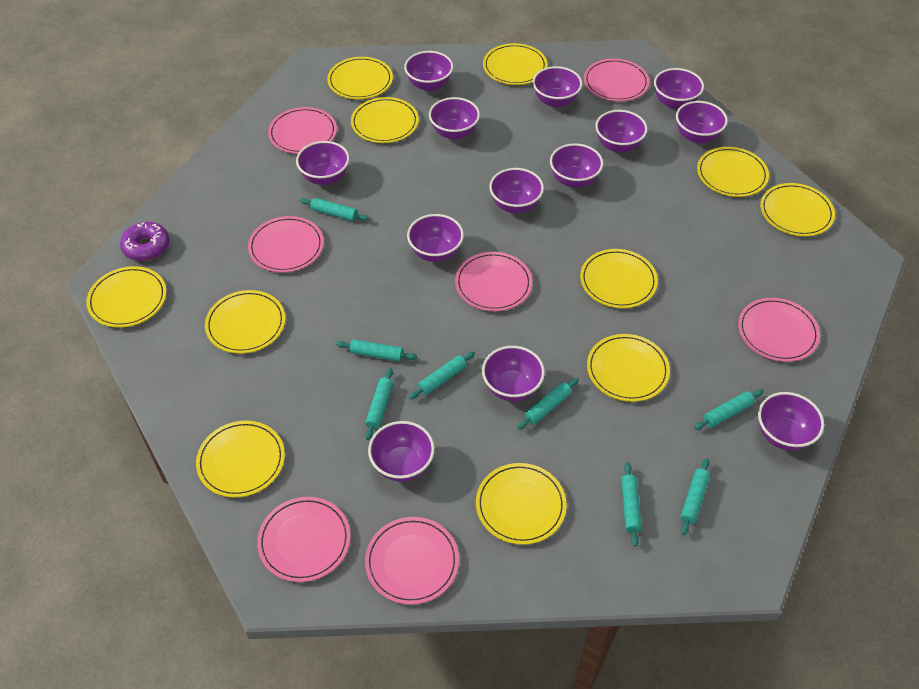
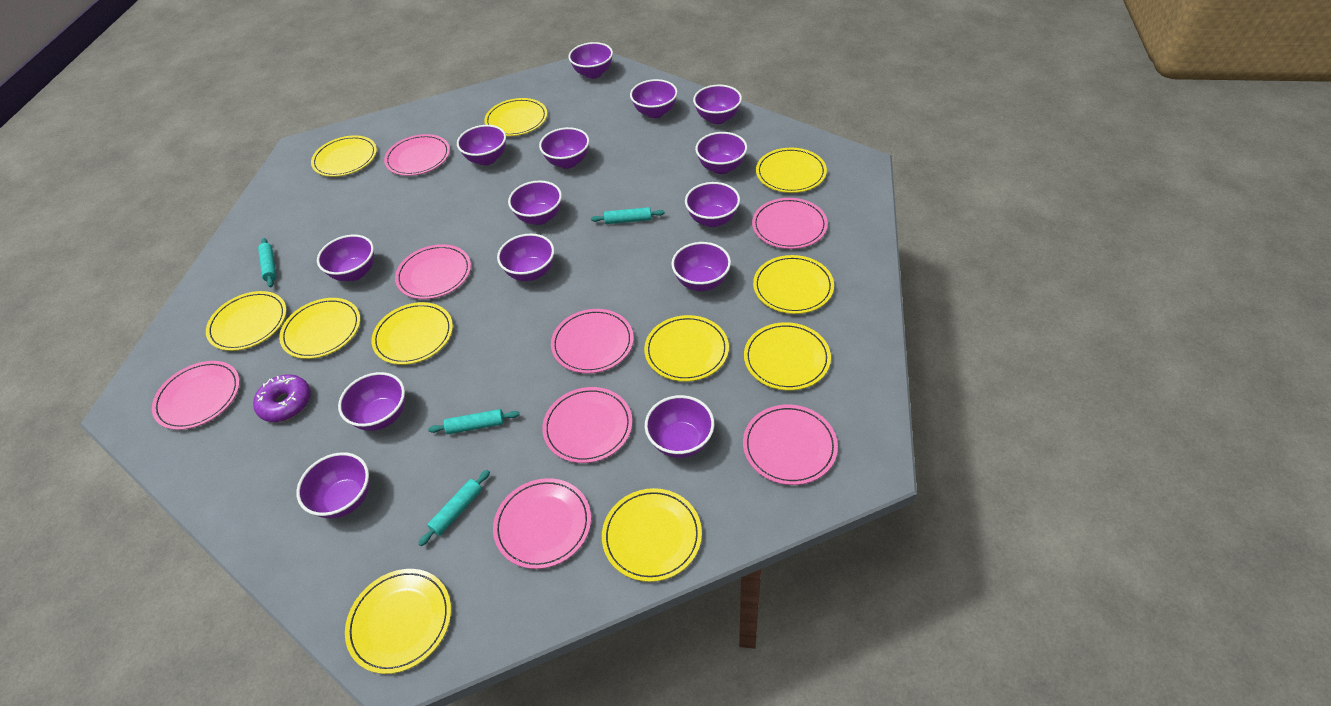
pink plate: [248,216,324,273] [257,497,350,582] [268,107,337,154] [365,517,459,605] [455,252,532,312] [584,59,649,101] [738,298,820,362] = 7 -> [152,361,240,430] [384,134,450,176] [395,244,471,299] [493,478,591,569] [542,387,632,463] [551,309,634,373] [743,405,838,485] [752,198,828,249] = 8
purple bowl: [296,141,349,185] [368,421,435,482] [404,51,453,91] [407,214,464,262] [429,97,480,140] [482,346,545,401] [489,168,544,213] [533,66,582,108] [550,143,603,188] [595,110,647,153] [654,68,704,109] [676,101,728,143] [758,392,824,451] = 13 -> [296,452,370,518] [317,235,374,281] [338,372,405,431] [457,125,506,165] [497,233,554,281] [508,181,562,225] [539,127,589,169] [568,42,613,79] [630,79,678,118] [645,395,714,458] [671,242,731,291] [685,182,740,227] [693,85,742,124] [695,132,747,174] = 14
turquoise rolling pin: [300,198,369,221] [336,339,417,362] [365,368,393,440] [409,351,475,399] [517,378,579,430] [621,462,642,547] [680,458,710,535] [694,389,763,430] = 8 -> [258,238,277,287] [418,470,490,546] [428,409,520,434] [591,207,665,224] = 4

